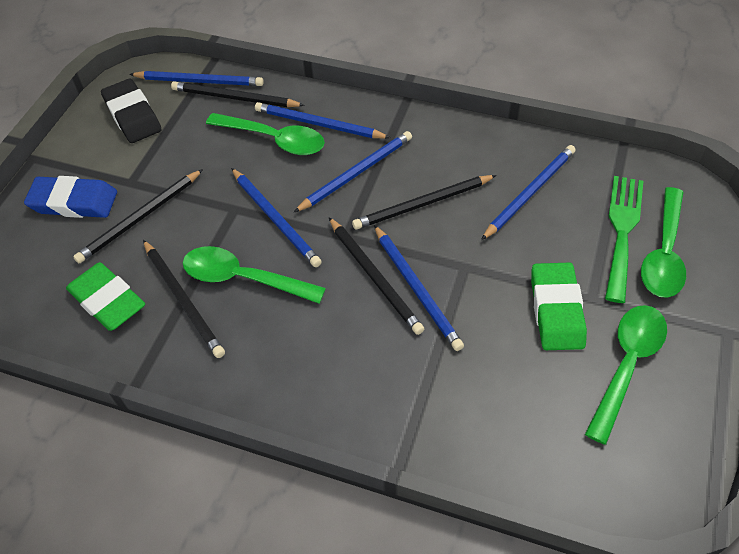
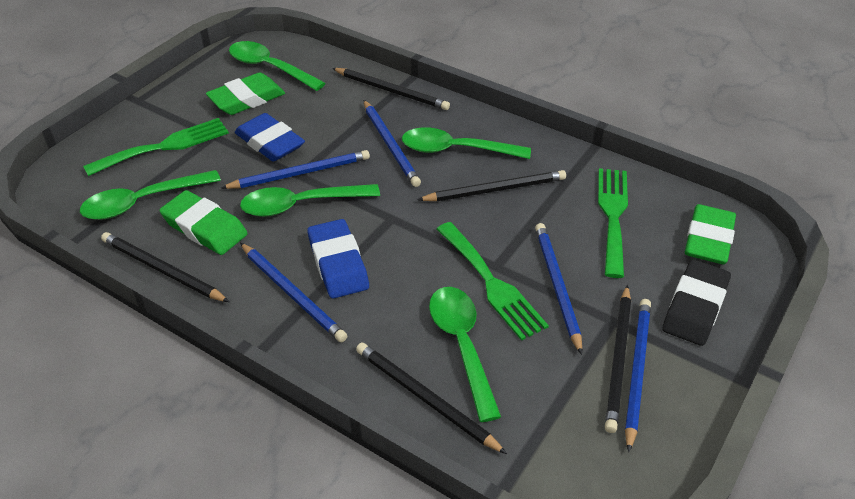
blue eraser: [24,176,117,218] = 1 -> [235,113,305,161] [308,219,369,299] = 2
blue pencil: [129,71,264,86] [231,168,322,267] [255,102,391,138] [294,131,412,212] [374,225,464,351] [481,145,576,240] = 6 -> [221,150,370,189] [240,243,347,342] [364,100,421,187] [535,223,582,355] [625,299,651,452] = 5
green eraser: [66,262,145,331] [531,263,587,350] = 2 -> [159,190,248,255] [206,72,285,115] [685,204,736,264] = 3
green fork: [605,176,643,303] = 1 -> [83,118,229,176] [437,222,549,341] [598,168,628,278] = 3
green spoon: [183,246,326,304] [206,113,325,155] [585,305,667,445] [641,187,686,298] = 4 -> [80,170,221,220] [229,41,325,91] [240,184,380,217] [402,127,531,159] [429,287,501,422] = 5

